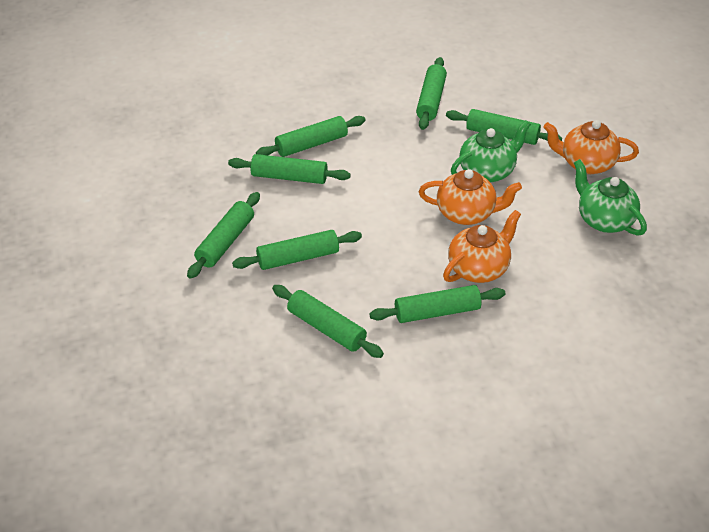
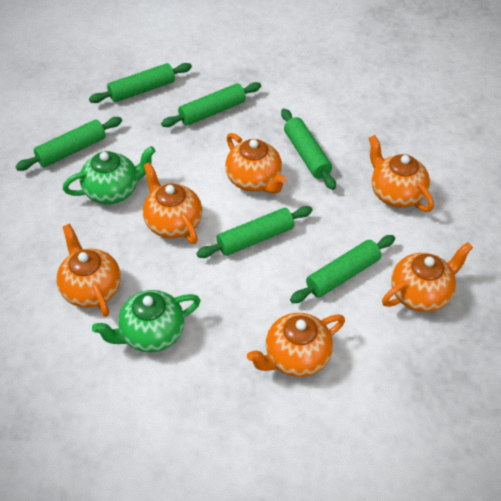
green rolling pin: [187,192,260,279] [228,154,351,184] [232,230,362,270] [256,116,366,157] [272,285,384,358] [369,285,505,323] [416,57,447,130] [446,109,562,145] = 8 -> [15,117,122,171] [89,63,192,103] [161,82,261,127] [196,206,313,258] [281,108,336,190] [290,235,395,303] = 6
orange teapot: [419,169,522,225] [443,210,521,283] [543,120,639,174] = 3 -> [57,224,121,317] [143,162,202,244] [225,133,286,194] [247,313,345,377] [369,135,434,212] [382,242,473,312] = 6

